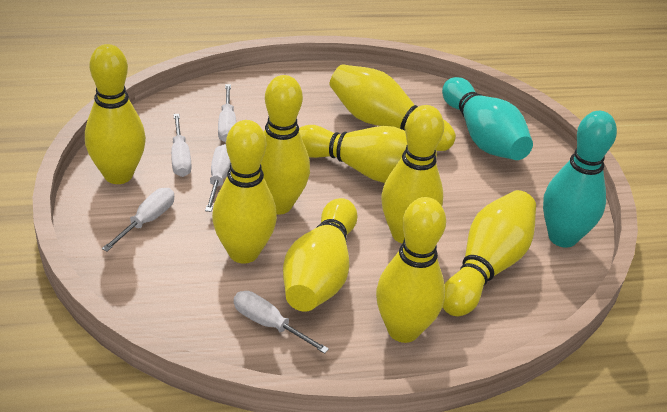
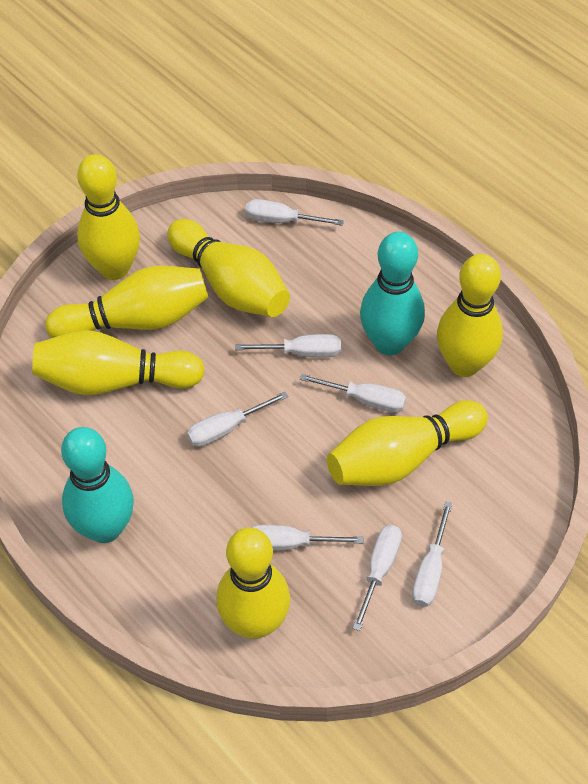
white screwdriver: [102,188,174,252] [171,114,191,177] [205,144,231,212] [218,84,236,142] [234,291,329,354] = 5 -> [187,392,288,447] [235,334,341,358] [245,199,344,226] [251,525,363,551] [300,374,406,413] [353,525,402,631] [412,502,453,607] = 7
yellow bowling pin: [85,44,146,184] [212,120,277,264] [261,75,310,215] [283,198,358,312] [299,125,437,183] [329,64,456,151] [376,197,446,343] [381,105,444,244] [443,190,536,316] = 9 -> [32,330,205,395] [45,266,208,338] [77,154,140,280] [167,219,290,317] [216,528,290,639] [327,400,488,486] [437,254,503,377] = 7

